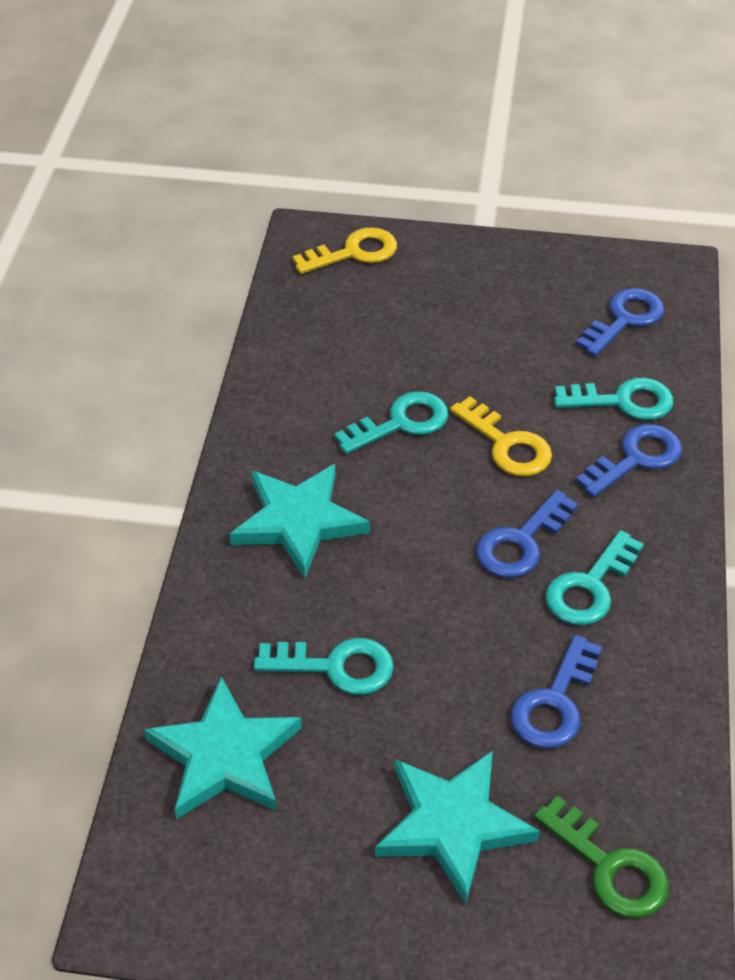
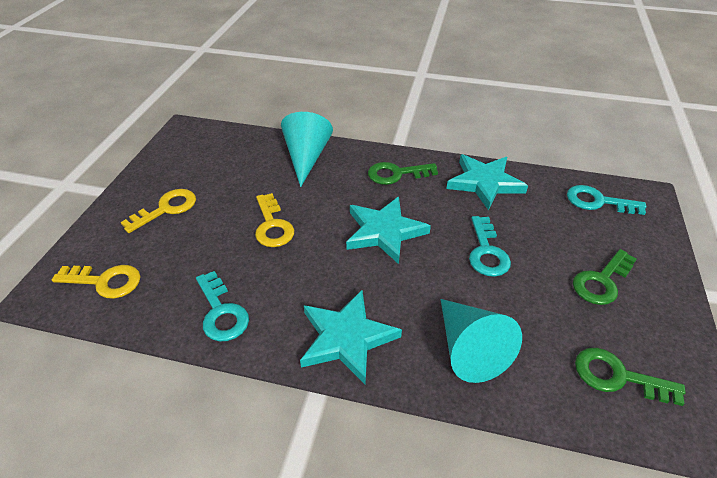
blue key: [476,490,578,578] [511,635,602,749] [576,288,664,356] [576,424,682,497] = 4 -> none = 0
green key: [534,796,669,918] = 1 -> [368,162,438,185] [573,249,637,305] [575,348,686,406] = 3
turquoise cone: none = 0 -> [281,112,333,187] [441,299,522,383] = 2
turquoise key: [254,638,394,695] [334,391,449,454] [545,530,644,625] [554,378,673,420] = 4 -> [196,271,249,342] [469,216,511,277] [567,185,646,215] = 3
yellow key: [293,227,397,274] [450,396,552,476] = 2 -> [52,265,141,299] [121,189,196,233] [255,193,294,247] = 3

